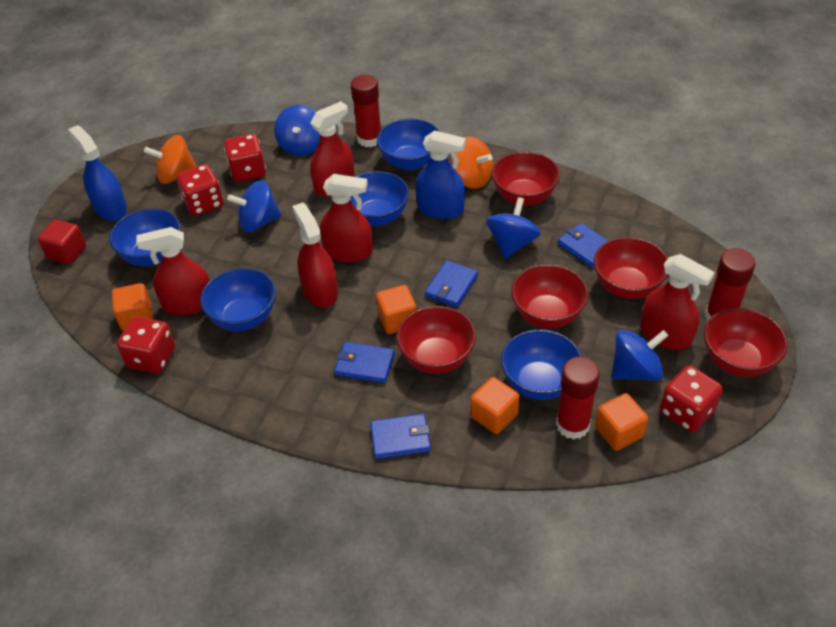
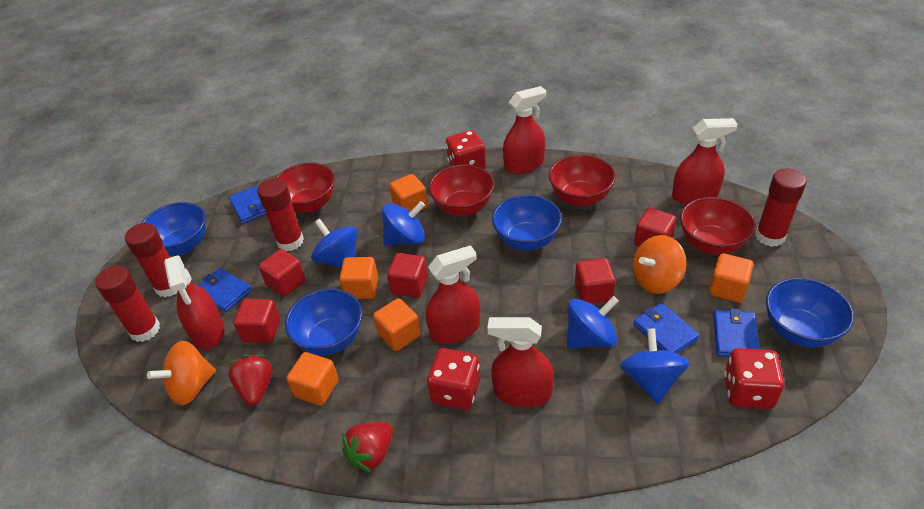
blue bowl: [109,208,181,266] [200,268,276,331] [351,171,409,226] [377,118,440,170] [501,330,582,400] = 5 -> [141,202,206,256] [285,289,362,355] [492,195,562,251] [766,278,854,348] = 4
blue spray bottle: [68,125,127,221] [415,131,466,219] = 2 -> none = 0
orange cube: [112,283,153,331] [376,285,417,334] [471,377,519,434] [595,393,648,451] = 4 -> [286,352,339,406] [339,257,378,299] [373,298,421,351] [389,174,428,212] [709,253,753,303] = 5
red bowl: [396,306,476,374] [492,151,560,206] [511,264,588,328] [594,237,668,299] [704,308,788,377] = 5 -> [276,163,335,213] [429,164,494,216] [549,154,616,206] [680,197,755,255] = 4
red cube: [38,220,86,264] = 1 -> [234,299,280,343] [259,249,306,297] [387,253,428,298] [575,258,615,304] [634,207,676,247] = 5
red dice: [117,316,175,374] [176,164,224,216] [224,134,266,182] [660,365,723,432] = 4 -> [427,348,480,410] [446,130,486,169] [724,348,785,409] = 3
red glue stick: [351,75,381,147] [556,356,600,440] [705,248,756,322] = 3 -> [95,266,160,342] [125,223,177,297] [257,178,304,251] [755,168,807,247] = 4
red strawberry: none = 0 -> [228,355,273,405] [342,422,393,473] = 2

